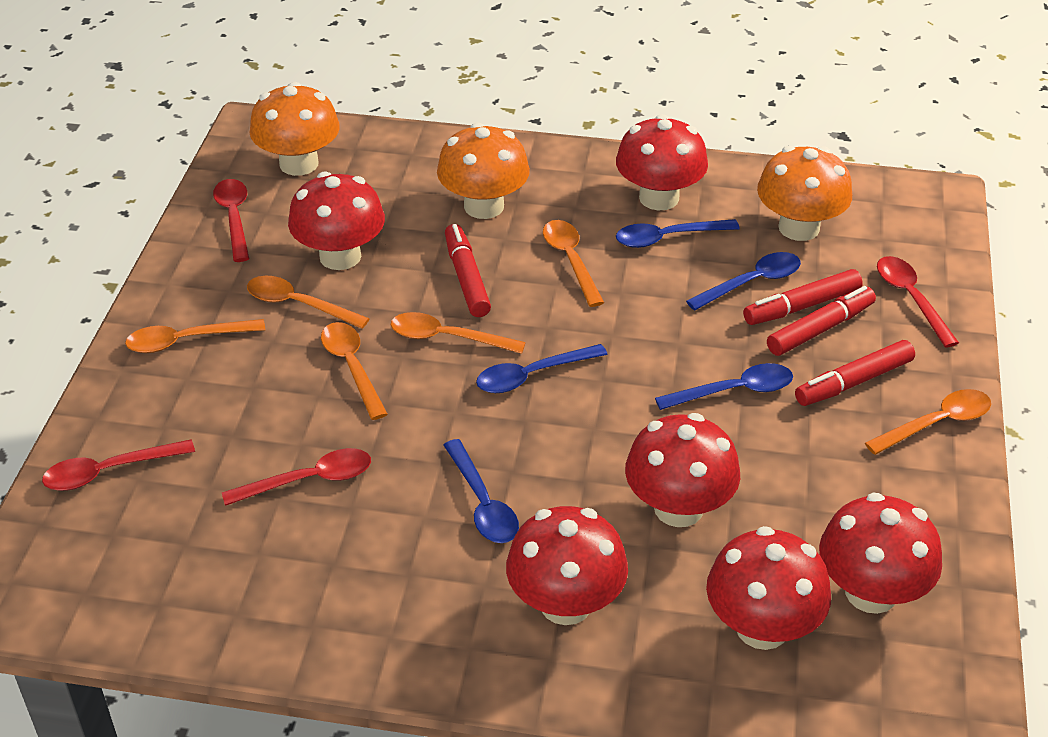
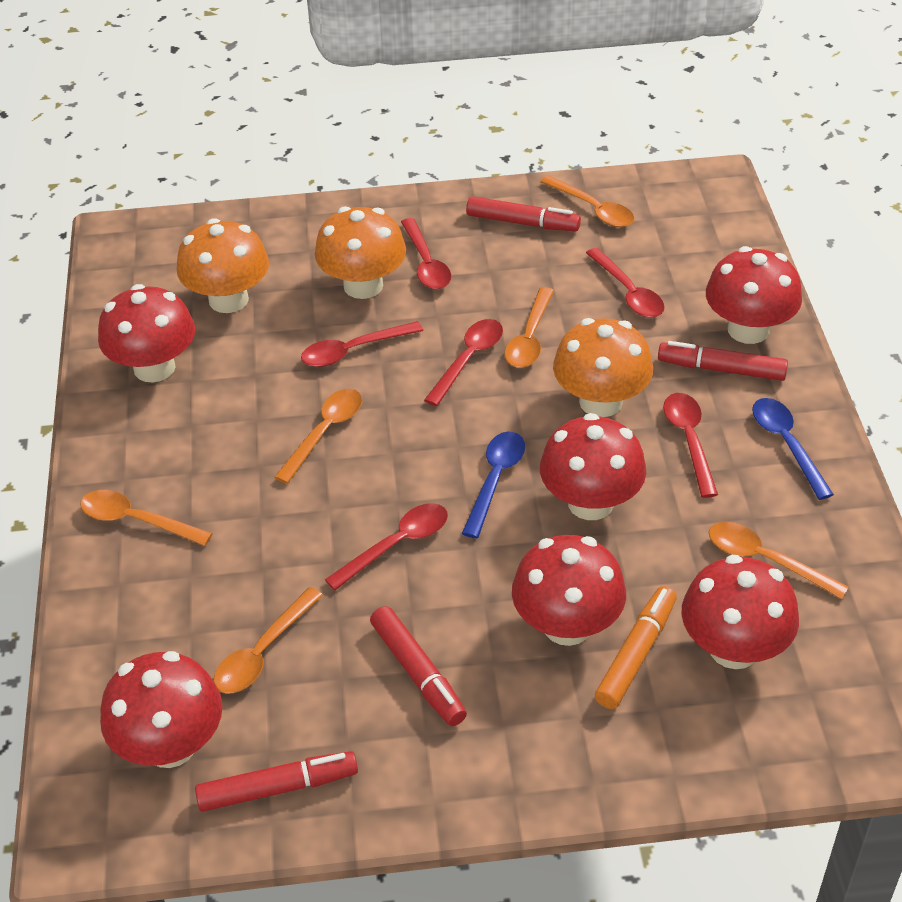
blue spoon: [444,439,519,543] [476,344,608,393] [616,219,740,248] [655,363,793,410] [686,252,801,311] = 5 -> [462,432,525,538] [752,398,834,500] = 2
orange marker: none = 0 -> [595,586,677,709] = 1
red spoon: [42,439,195,491] [213,179,249,262] [222,448,371,506] [877,256,959,348] = 4 -> [301,321,423,367] [325,503,448,590] [401,218,451,289] [424,319,503,406] [586,248,664,318] [663,393,718,498] = 6

